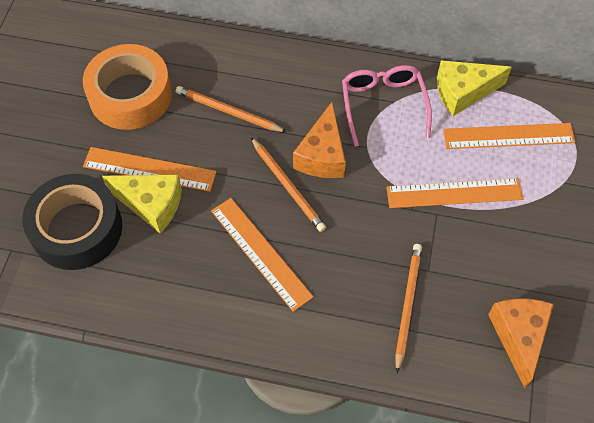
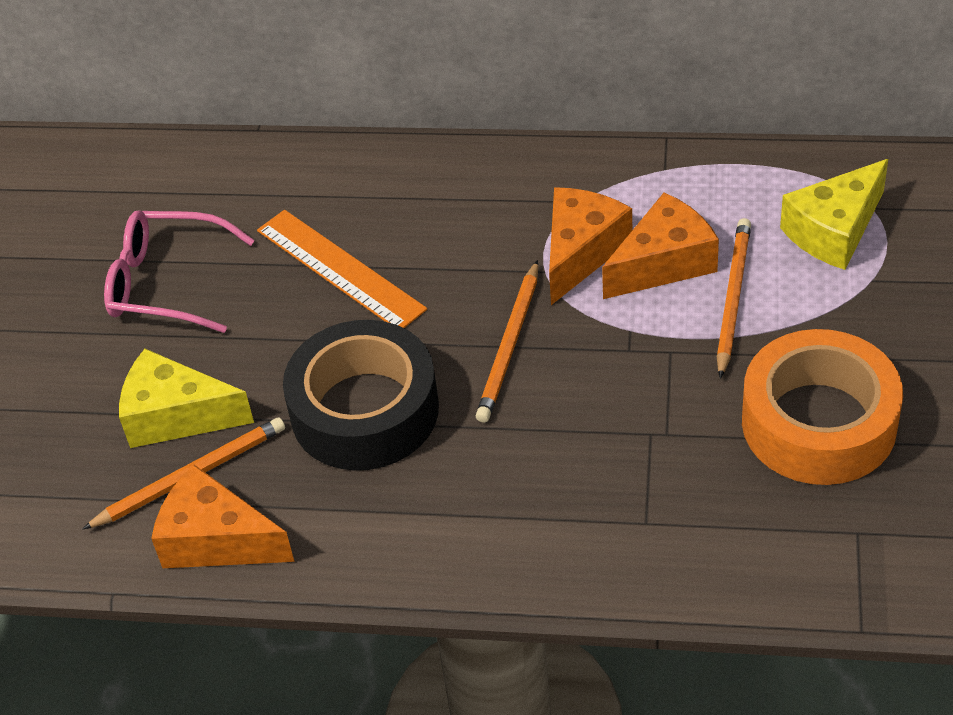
orange cheese: [293,102,346,178] [488,298,554,388] = 2 -> [151,465,295,568] [549,187,632,305] [602,193,719,299] = 3
orange ruler: [83,147,216,192] [211,198,314,312] [386,178,523,208] [443,123,576,149] = 4 -> [257,210,427,328] = 1

